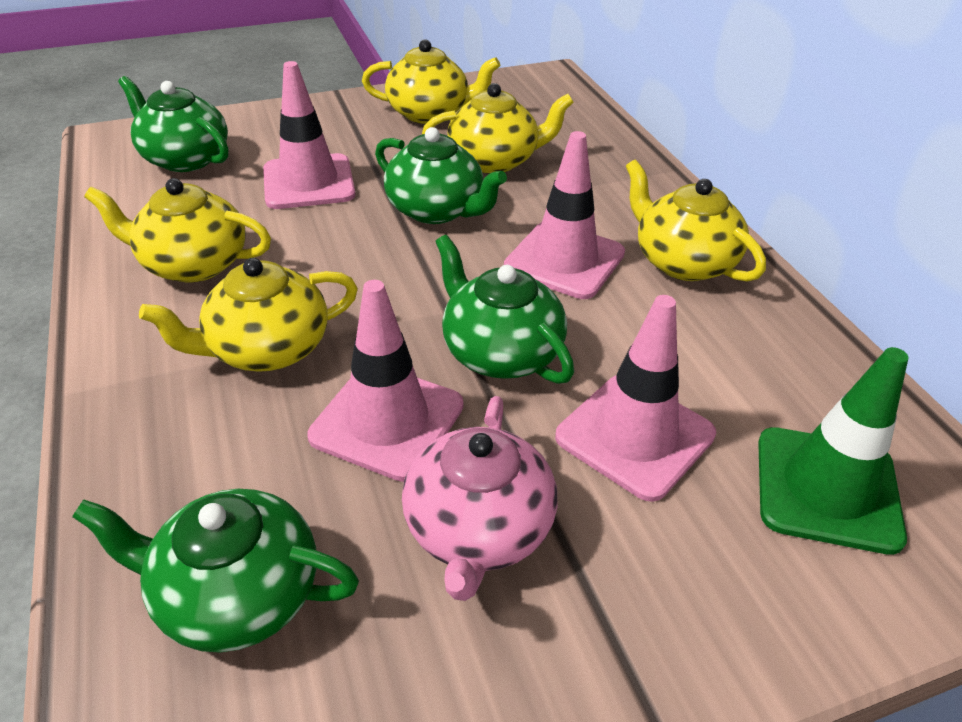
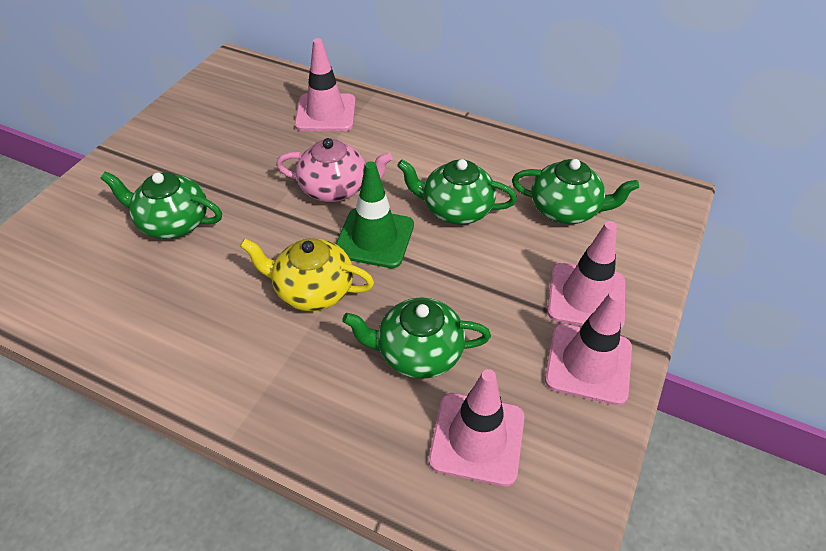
yellow teapot: [84,178,271,283] [139,258,358,372] [362,39,500,124] [422,83,574,174] [626,160,766,282] = 5 -> [240,238,374,311] = 1

